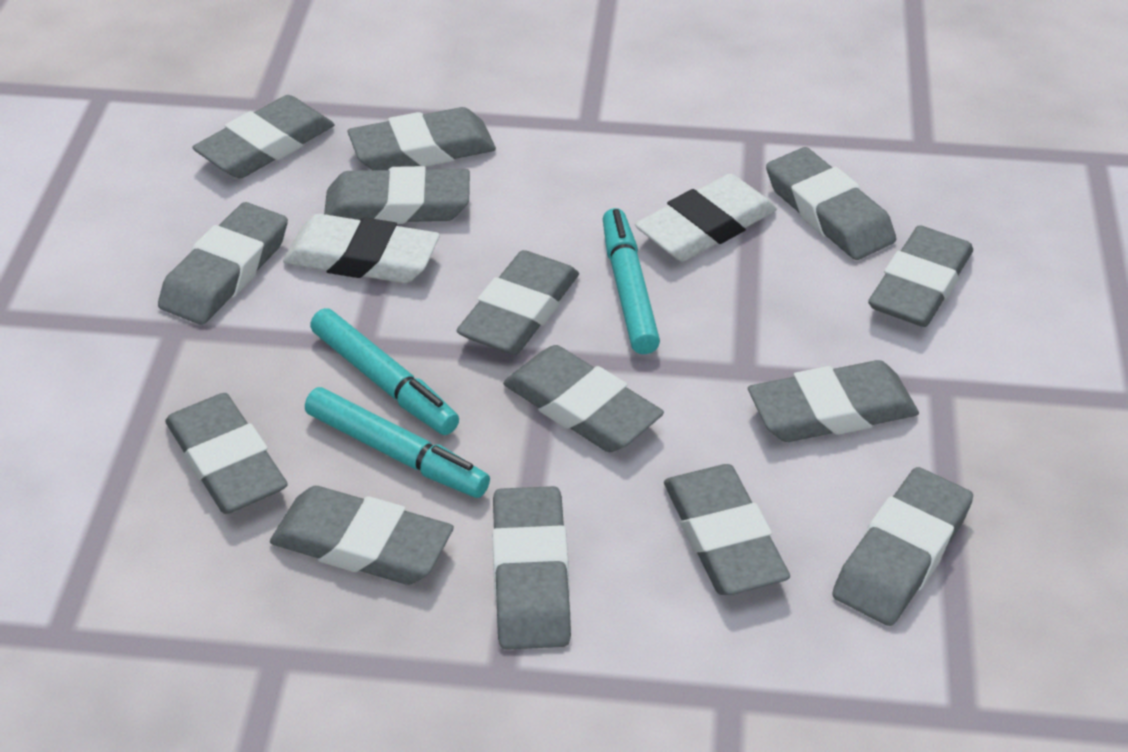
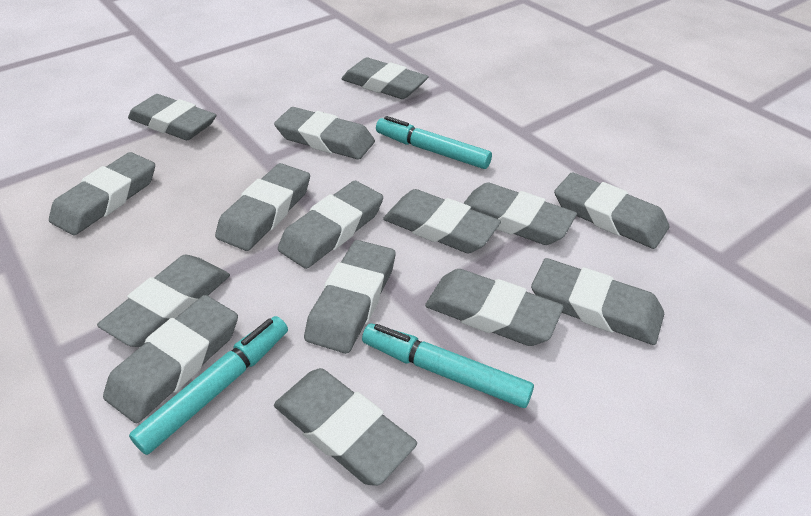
grey eraser: [158,202,288,325] [165,393,288,514] [192,95,334,178] [270,486,454,585] [324,166,470,224] [348,107,496,170] [456,250,579,355] [492,486,571,650] [503,345,664,452] [664,464,790,595] [748,360,919,442] [766,147,896,260] [832,467,973,626] [868,225,973,327] = 14 -> [49,152,155,235] [97,255,230,347] [103,295,238,423] [128,94,216,140] [215,163,310,251] [274,107,375,160] [274,368,417,486] [278,181,383,269] [304,240,396,354] [342,58,429,99] [383,189,501,253] [425,269,564,346] [463,183,577,245] [531,258,664,345] [554,172,669,249] = 15
white eraser: [283,214,440,283] [635,174,777,261] = 2 -> none = 0

